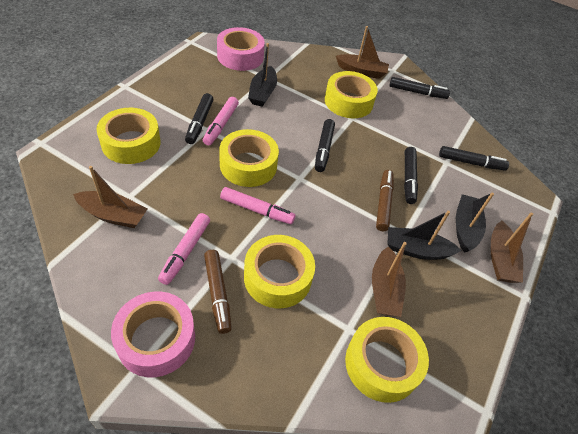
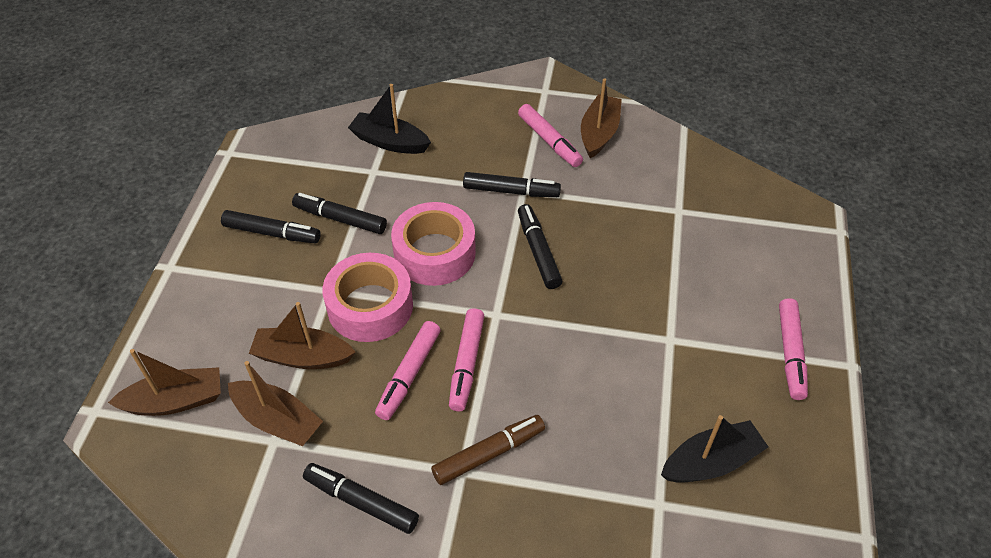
black boat: [248,43,277,107] [387,211,462,260] [456,193,494,253] = 3 -> [348,84,431,154] [661,415,768,483] = 2
brown marker: [204,250,232,334] [376,170,394,232] = 2 -> [431,415,545,485] = 1
pink marker: [158,213,210,285] [203,97,239,146] [220,187,296,224] = 3 -> [375,321,441,420] [449,308,484,411] [518,104,583,167] [779,298,808,400] = 4
yellow tape: [97,108,160,164] [219,129,279,187] [244,235,315,308] [325,71,378,118] [345,317,429,403] = 5 -> none = 0

